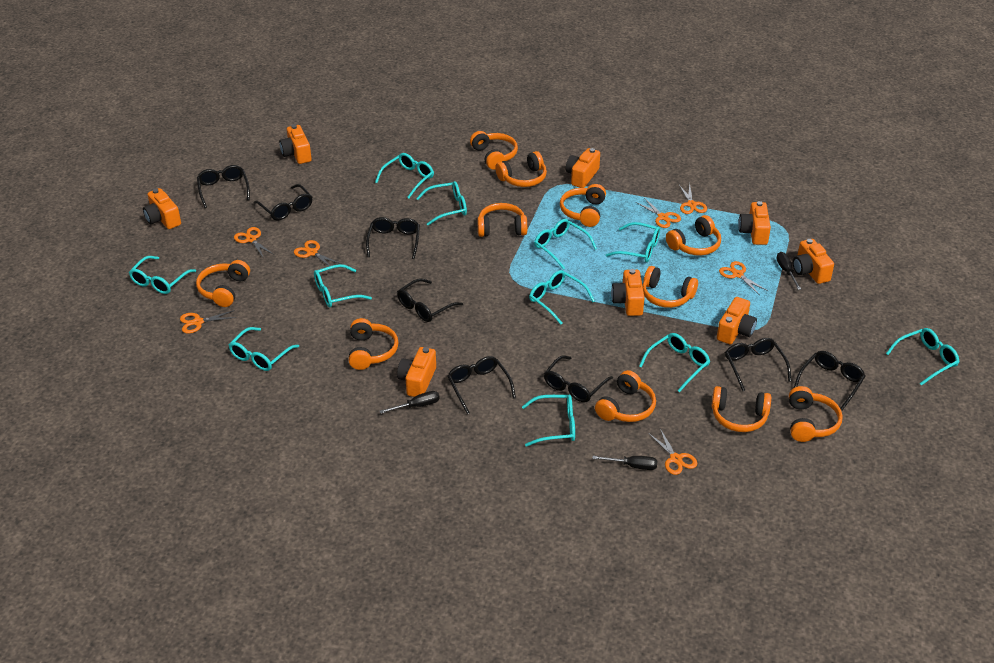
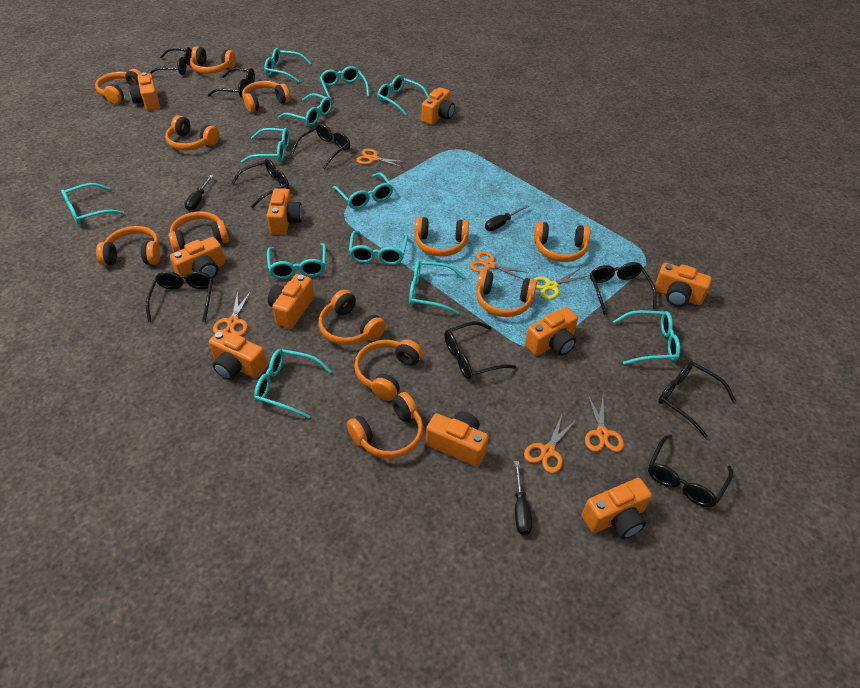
black glasses: [197,165,250,208] [254,184,312,220] [366,217,420,259] [397,278,463,322] [447,356,516,414] [544,355,613,402] [725,338,791,391] [794,351,866,411] = 8 -> [146,271,213,322] [150,47,192,75] [208,68,255,98] [231,158,289,208] [292,124,350,169] [444,321,517,379] [590,262,657,315] [648,434,733,508] [658,361,736,438] = 9
orange camera: [143,188,181,229] [279,124,312,164] [397,347,436,397] [566,148,600,188] [611,269,645,316] [717,297,757,344] [738,201,771,245] [793,239,834,284] = 8 -> [129,72,160,111] [170,237,225,282] [209,329,267,380] [267,188,302,235] [268,274,314,329] [422,88,455,125] [426,411,489,467] [525,307,578,356] [582,478,652,539] [654,263,712,307] = 10
orange headphones: [196,260,250,307] [349,318,399,370] [470,131,518,170] [477,203,527,237] [495,151,547,187] [560,184,606,227] [595,370,656,422] [642,266,698,308] [666,215,721,255] [711,386,771,432] [789,386,843,442] = 11 -> [95,69,141,104] [96,226,160,265] [165,115,219,151] [168,211,229,252] [190,46,236,74] [242,81,290,112] [319,290,386,345] [347,392,423,459] [354,339,422,401] [415,217,469,257] [476,270,537,317] [534,222,590,262] = 12
orange scissors: [180,310,237,333] [234,227,274,257] [294,240,342,266] [636,199,681,228] [648,429,697,475] [679,184,707,214] [719,261,768,294] = 7 -> [213,291,251,336] [356,149,406,168] [470,251,529,280] [524,415,576,473] [585,395,624,452] = 5
turquoise glasses: [129,256,196,294] [229,327,299,371] [314,264,372,307] [375,153,434,198] [416,181,467,226] [522,395,575,447] [529,270,595,325] [534,219,597,270] [606,222,660,262] [639,333,710,392] [886,328,959,386] = 11 -> [61,183,125,225] [241,128,289,163] [254,349,332,419] [264,48,312,82] [267,243,326,279] [278,93,332,126] [320,66,369,103] [333,172,393,209] [349,231,408,265] [377,75,429,115] [409,260,464,315] [613,310,680,365] = 12
yellow scissors: none = 0 -> [534,269,587,300] = 1

